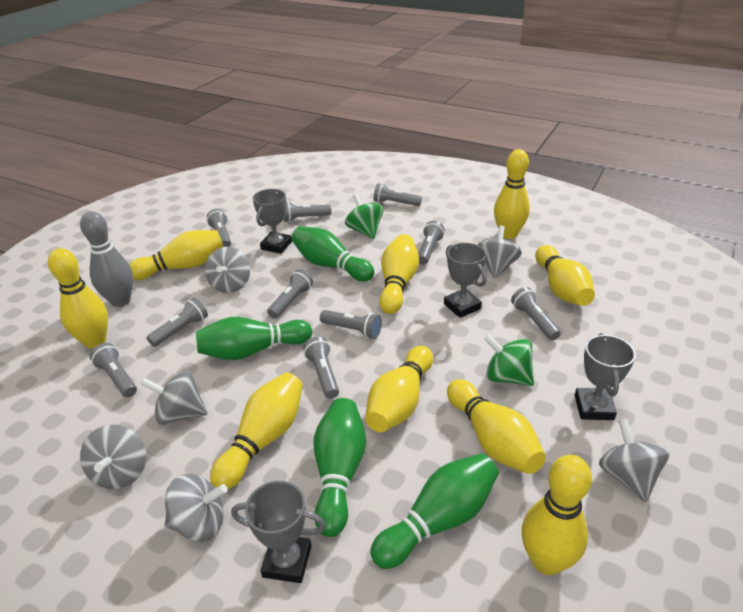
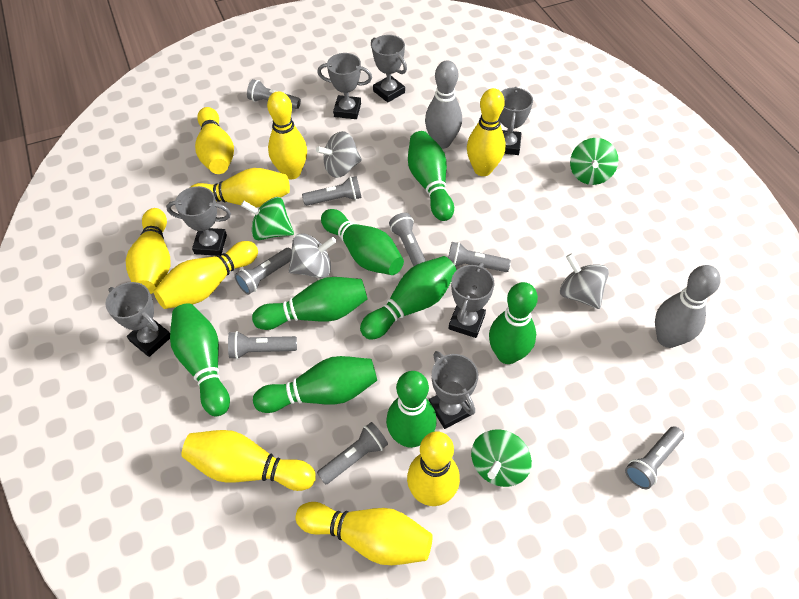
green bowling pin: [196,317,312,360] [291,227,374,282] [313,398,366,537] [370,453,499,569] = 4 -> [170,304,230,416] [252,277,368,330] [253,356,377,413] [321,209,404,275] [360,256,457,340] [386,371,437,448] [408,131,454,221] [489,282,538,364] = 8
green spinning top: [345,194,383,239] [484,334,534,386] = 2 -> [241,197,294,240] [471,429,532,487] [570,138,618,185] = 3
grey bowling pin: [80,211,133,307] = 1 -> [425,60,462,149] [655,265,721,348] = 2
grey flashlight: [90,343,137,398] [147,298,208,347] [207,209,231,247] [267,269,313,318] [283,202,332,222] [303,336,339,399] [320,310,382,339] [374,183,422,206] [418,221,445,265] [511,287,561,340] = 10 -> [228,331,297,359] [234,248,292,295] [247,79,301,109] [302,176,362,206] [317,422,388,485] [389,213,426,266] [448,242,511,272] [625,426,684,489] = 8
grey spinning top: [80,425,146,489] [141,371,208,425] [165,474,228,542] [205,247,250,293] [478,225,522,278] [599,419,670,502] = 6 -> [289,233,336,278] [316,131,362,178] [560,253,609,309] = 3
grey trophy: [231,481,326,583] [253,189,292,254] [444,243,487,318] [575,333,636,420] = 4 -> [105,282,170,357] [166,186,231,256] [317,53,372,119] [371,35,407,103] [429,351,478,429] [449,262,494,338] [500,87,533,155] = 7

